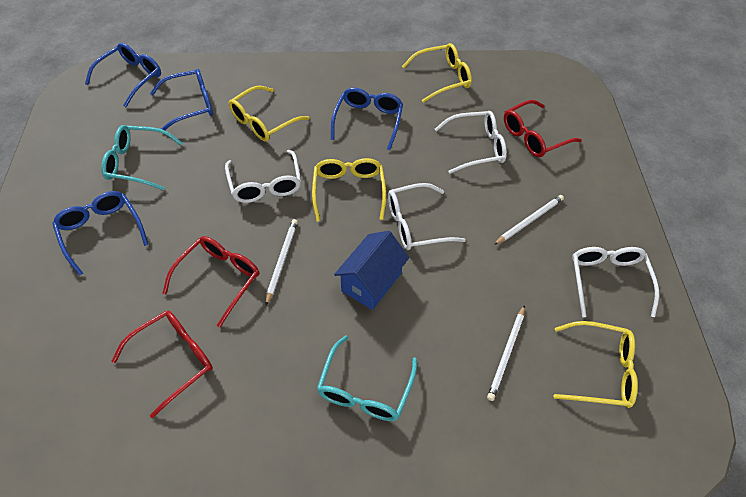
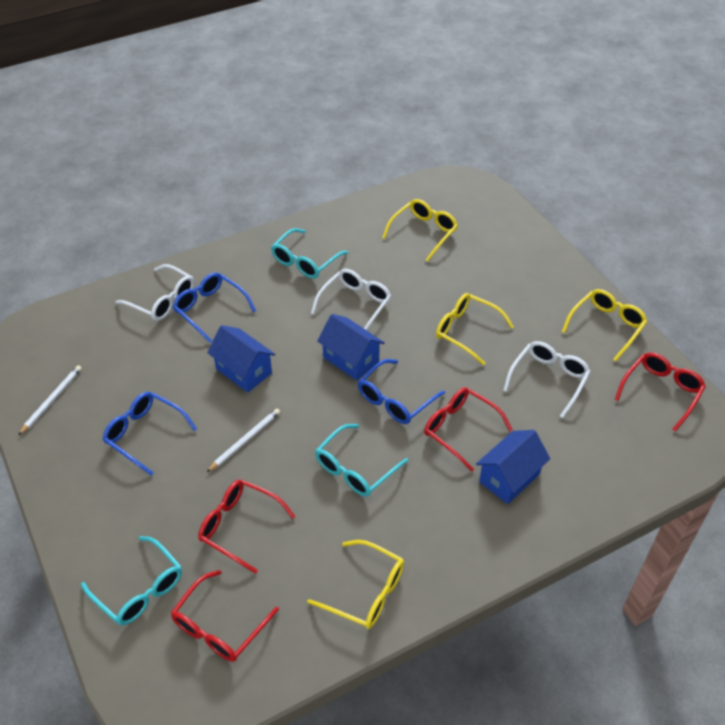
blue glasses: [52,191,148,276] [85,43,161,107] [150,69,213,130] [331,88,403,150] = 4 -> [103,392,197,476] [173,272,256,343] [358,359,445,424] = 3
blue house: [334,231,409,310] = 1 -> [207,325,275,392] [317,314,385,380] [476,430,550,504] = 3
red glasses: [112,311,213,418] [162,236,259,327] [504,100,582,157] = 3 -> [171,570,279,662] [198,480,296,574] [424,387,513,472] [615,352,706,432] = 4
turquoise glasses: [101,125,183,190] [317,335,417,421] = 2 -> [81,536,182,625] [271,228,348,279] [315,424,408,497] = 3
white glasses: [225,150,301,203] [388,183,466,250] [435,111,507,174] [572,247,659,317] = 4 -> [116,264,194,321] [311,269,391,330] [503,341,591,418] = 3
white pencil: [266,219,298,305] [487,305,525,401] [494,195,564,245] = 3 -> [18,365,82,436] [207,409,280,472] = 2

